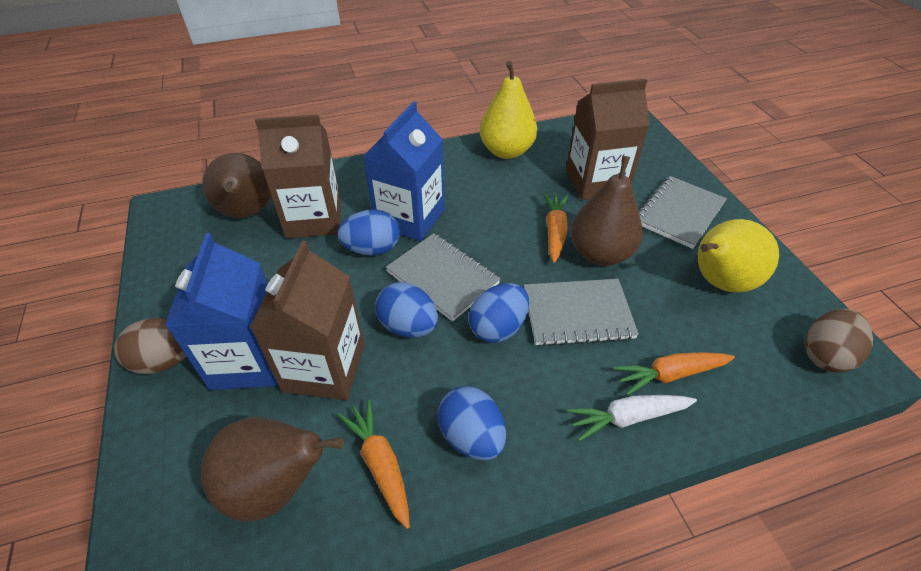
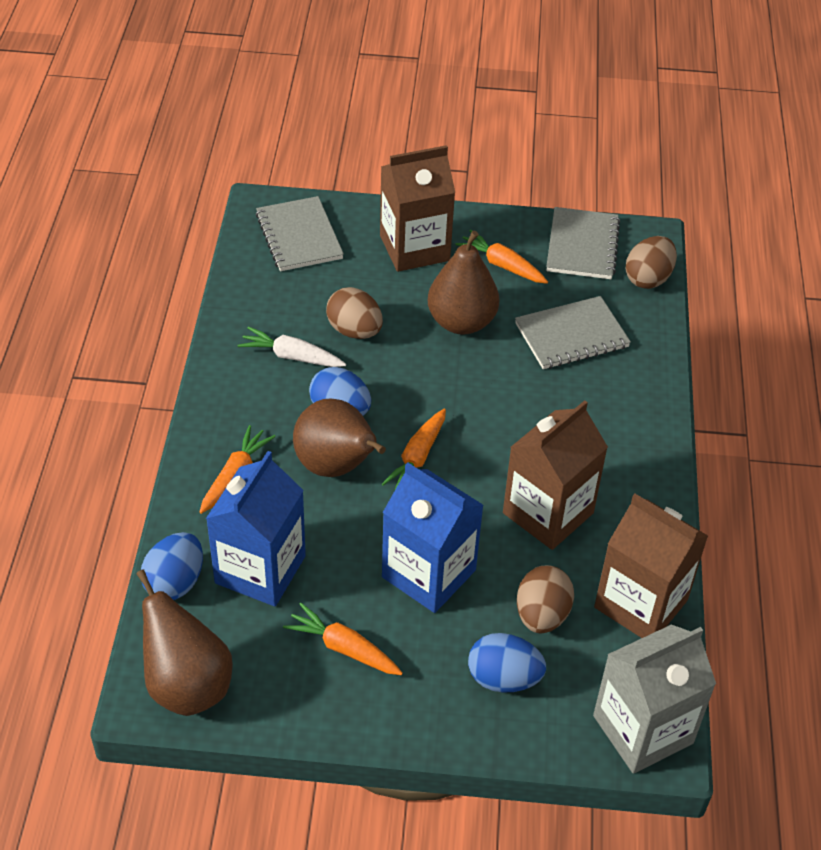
blue egg: [337,209,400,255] [375,282,438,338] [438,386,506,460] [469,283,529,343] = 4 -> [141,532,203,600] [309,367,371,416] [468,633,546,692] = 3
brown egg: [114,318,187,374] [805,309,873,373] = 2 -> [326,287,383,339] [517,565,574,633] [626,236,677,289] = 3
grey carton: none = 0 -> [593,624,716,774] = 1
orange carrot: [338,399,410,529] [543,193,568,263] [613,352,735,396] = 3 -> [200,425,276,514] [283,603,403,675] [382,409,446,489] [455,230,548,284] = 4
yellow pear: [480,61,537,159] [698,219,779,293] = 2 -> none = 0

